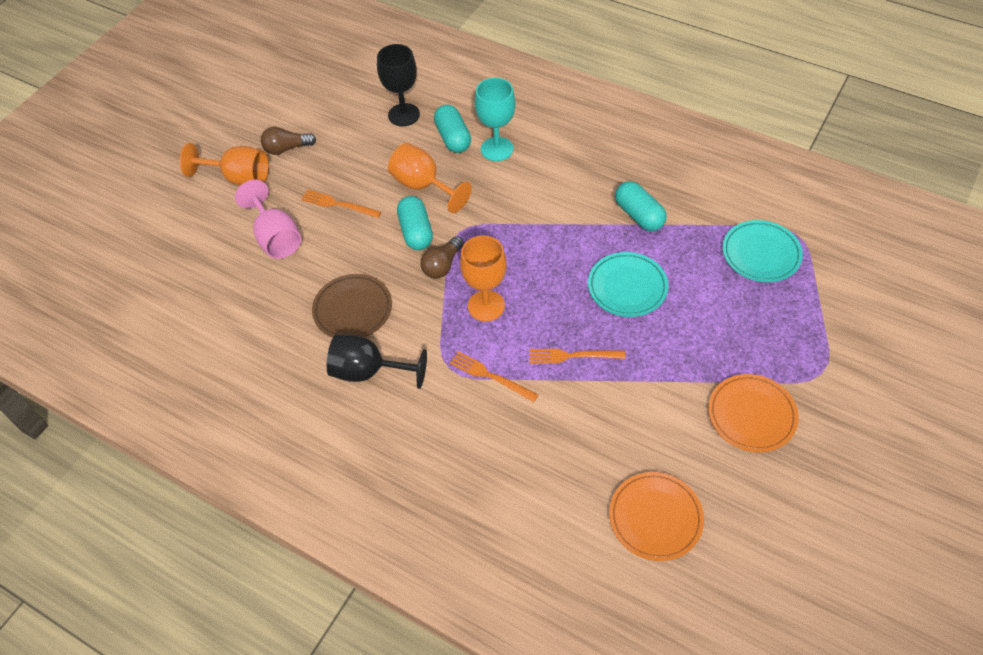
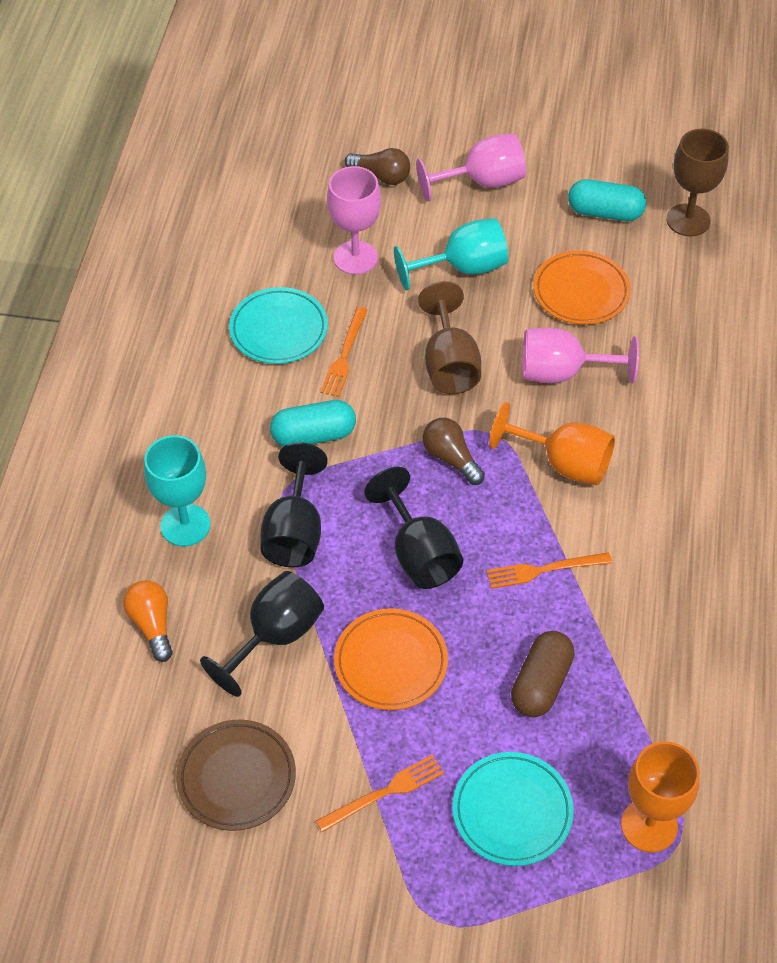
black goblet: [327,335,427,389] [377,44,420,126] = 2 -> [200,571,324,697] [260,442,328,567] [364,467,463,589] = 3
brown capsule: none = 0 -> [511,631,575,717] = 1
brown goblet: none = 0 -> [418,281,481,394] [667,129,729,236] = 2
orange goblet: [180,143,269,186] [388,143,472,213] [460,236,507,321] = 3 -> [489,402,615,485] [621,741,700,853] = 2
orange light bulb: none = 0 -> [123,580,173,662] = 1
pink goblet: [235,180,301,259] = 1 -> [327,166,381,275] [416,133,526,202] [522,328,639,383] = 3
turquoise capsule: [397,196,433,250] [434,105,471,153] [615,181,667,231] = 3 -> [270,400,356,446] [568,179,646,221] = 2
turquoise goblet: [475,78,515,161] = 1 -> [144,435,211,546] [394,218,508,291] = 2

